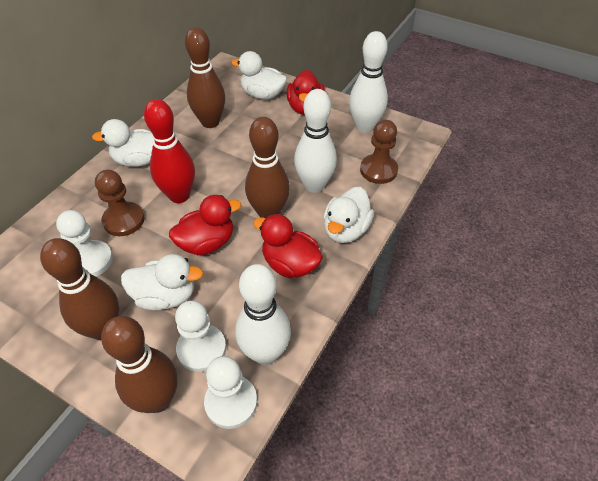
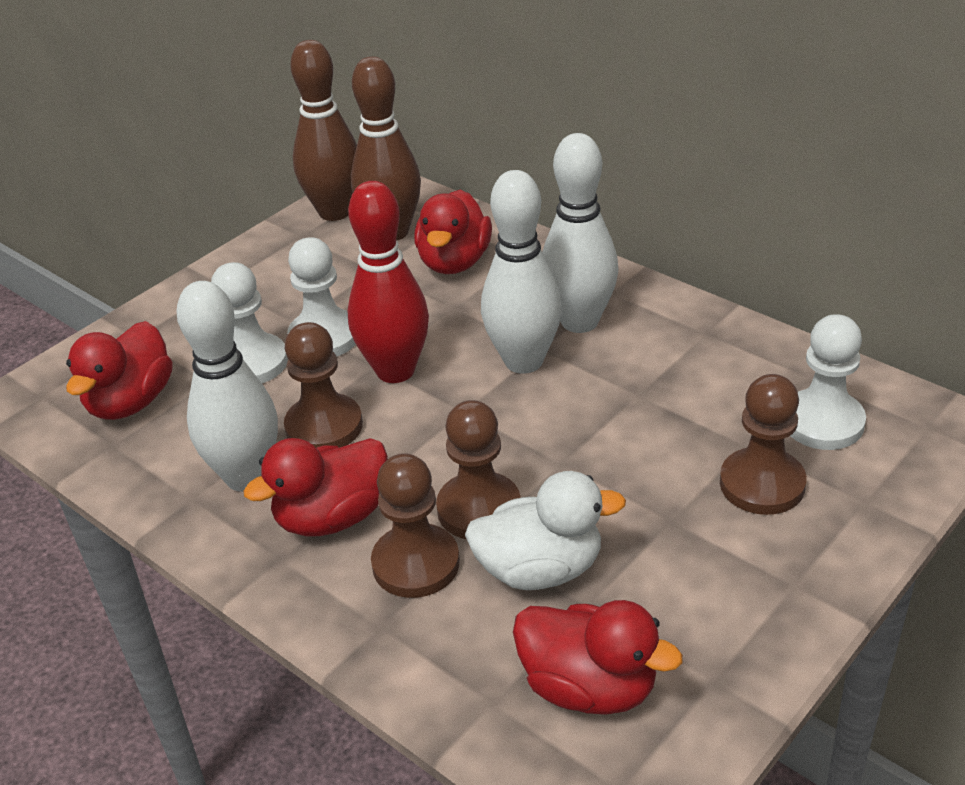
brown bowling pin: [40,238,119,340] [101,316,178,413] [185,27,225,128] [245,117,290,218] = 4 -> [290,40,357,221] [351,56,421,240] = 2
brown pawn: [95,170,144,236] [360,120,398,184] = 2 -> [284,322,363,448] [371,453,460,598] [436,400,521,539] [720,374,807,515] = 4
red duck: [169,195,241,255] [253,214,323,278] [287,70,325,115] = 3 -> [66,321,173,420] [243,438,388,536] [414,190,492,274] [513,600,683,715] = 4
white duck: [92,119,153,167] [121,254,203,310] [231,51,287,100] [323,187,374,243] = 4 -> [465,471,626,590] = 1

